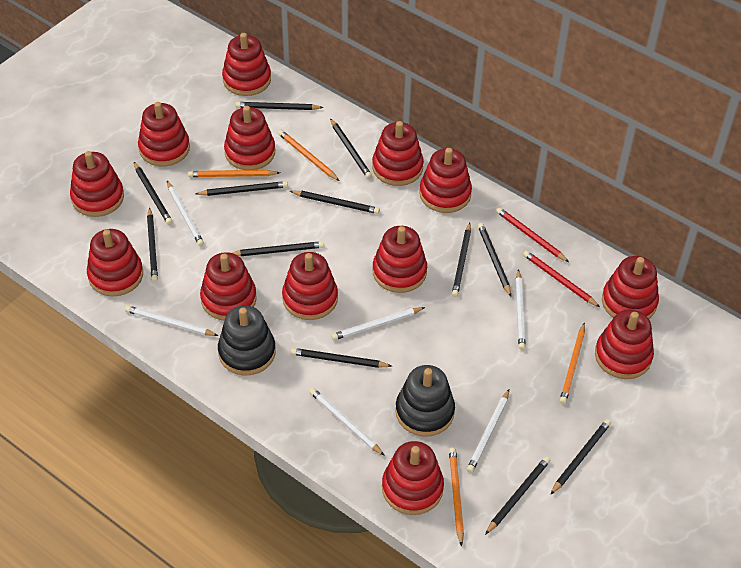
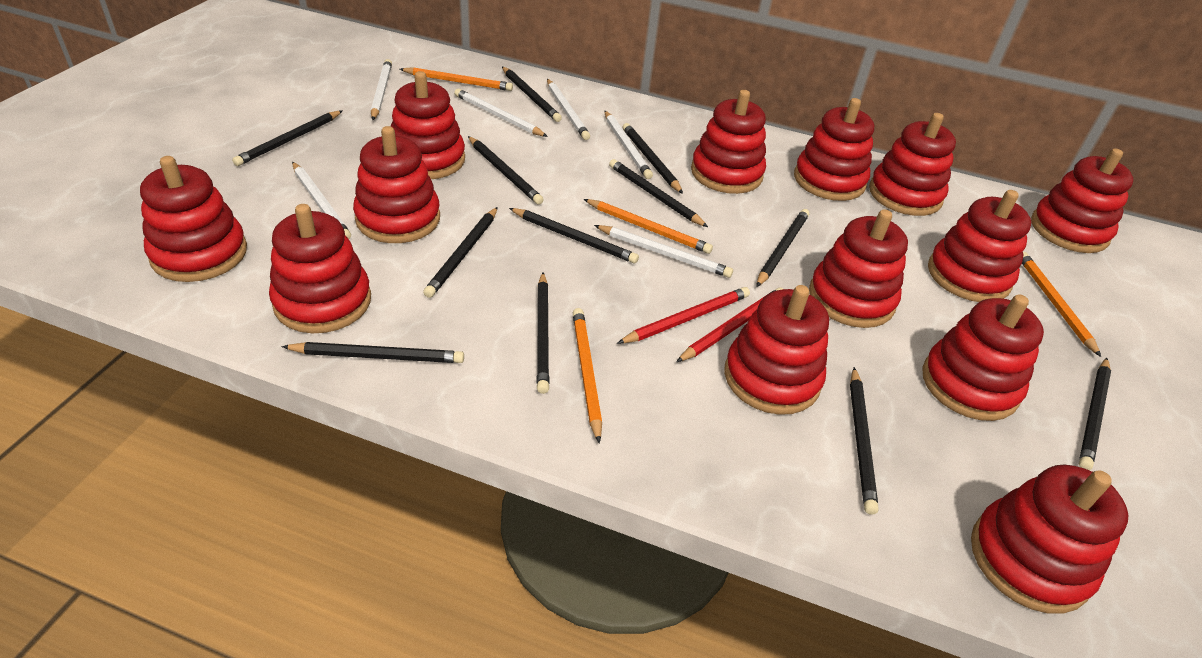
black stacking toy: [218,306,276,376] [395,365,455,437] = 2 -> none = 0

